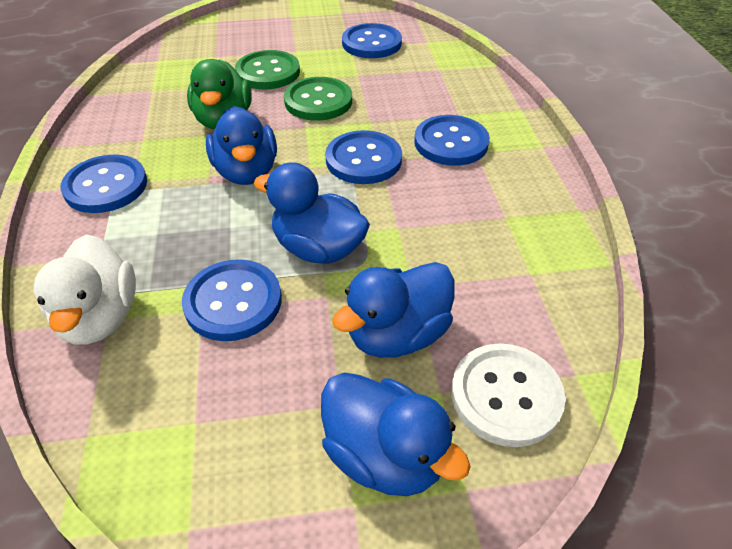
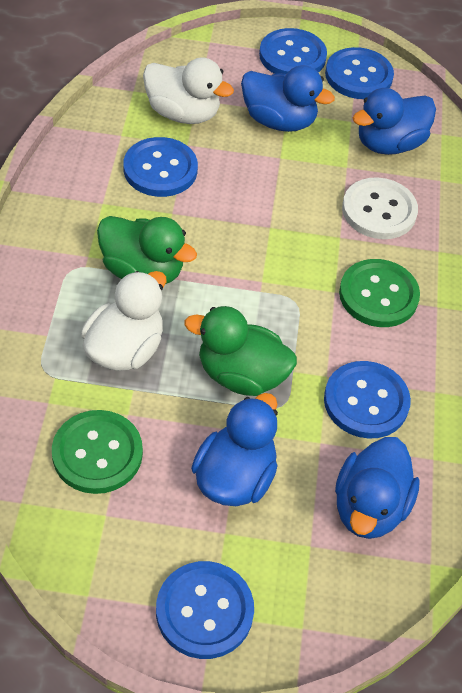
green duck: [187,59,252,130] = 1 -> [97,216,197,284] [185,306,297,396] = 2
white duck: [34,235,136,345] = 1 -> [81,271,166,371] [143,57,234,124] = 2

